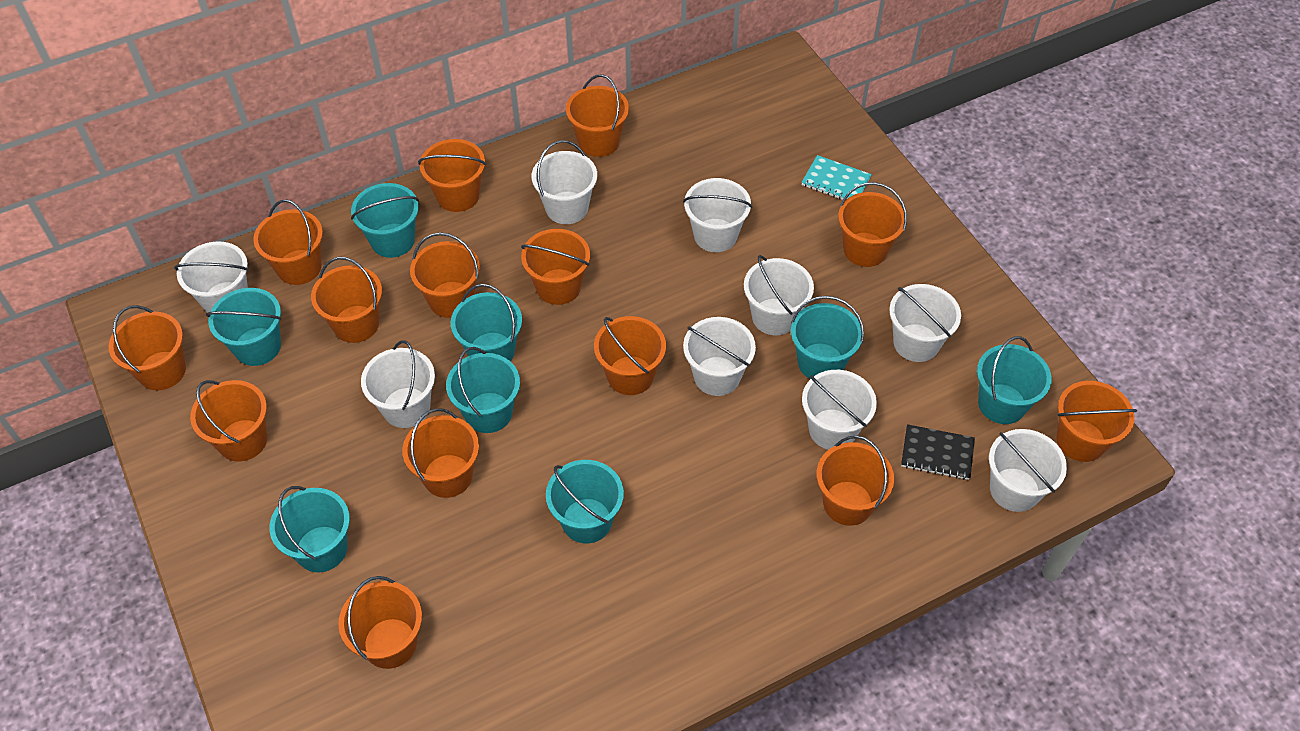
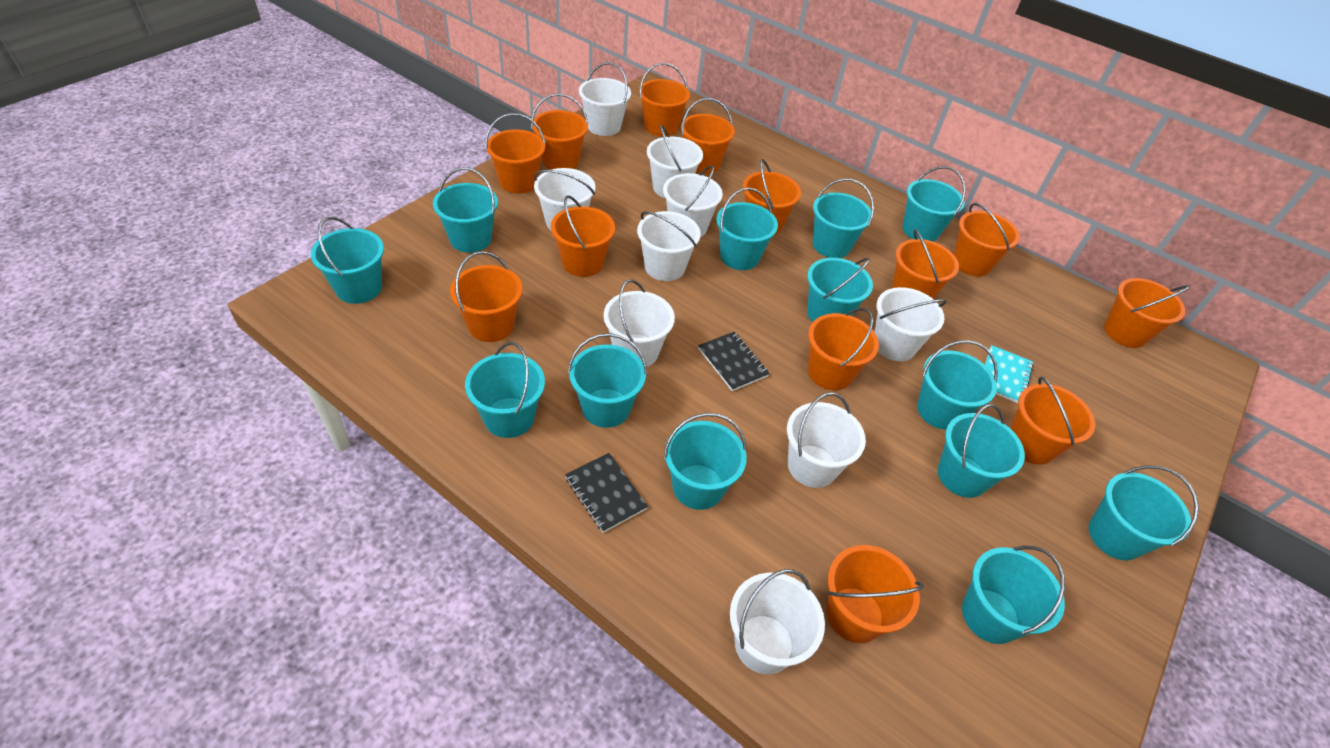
black notebook: [901,424,975,480] = 1 -> [565,453,648,533] [698,332,770,391] = 2
orange bucket: [108,305,186,390] [190,380,267,462] [253,199,323,285] [311,257,382,343] [338,576,422,669] [402,408,479,498] [410,232,480,318] [418,139,486,212] [521,229,590,305] [566,74,629,157] [594,316,666,395] [816,435,894,526] [838,182,907,267] [1057,381,1137,462] = 14 -> [450,251,523,342] [485,113,546,194] [531,94,589,170] [551,195,615,277] [639,63,690,137] [681,98,735,174] [743,159,801,235] [808,308,879,390] [826,545,924,643] [892,229,959,299] [954,203,1020,276] [1010,377,1095,465] [1104,278,1190,348] = 13
turquoise bucket: [206,288,282,366] [270,486,350,572] [351,183,419,258] [446,347,520,433] [451,284,522,361] [546,460,624,544] [791,296,864,379] [977,336,1052,424] = 8 -> [310,217,384,304] [433,167,498,253] [465,342,545,438] [568,333,647,428] [664,413,747,510] [716,188,778,270] [807,258,873,322] [813,178,874,258] [903,166,966,242] [917,340,998,430] [938,404,1025,498] [962,546,1065,644] [1089,465,1199,560] = 13

